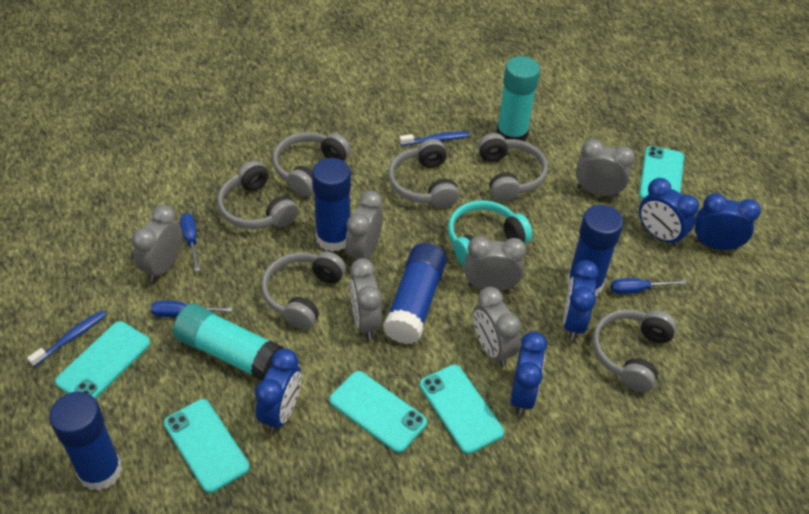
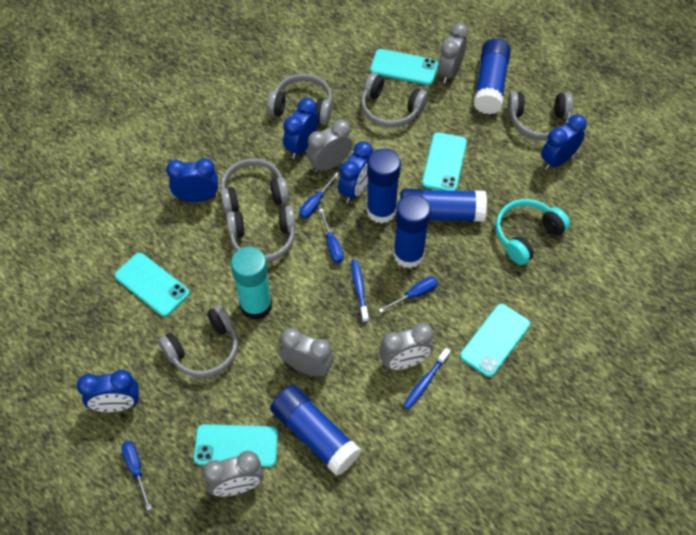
blue glue stick: [49,392,122,491] [312,158,351,252] [383,243,446,344] [567,205,623,296] = 4 -> [270,385,361,476] [366,149,401,223] [393,194,431,268] [400,189,487,222] [474,38,511,114] = 5
blue screwdriver: [151,301,232,317] [180,213,200,272] [611,278,687,294] = 3 -> [121,441,152,511] [299,172,339,219] [319,209,344,263] [379,276,438,313] = 4
grey clock: [132,205,183,282] [345,190,383,261] [350,258,382,340] [465,236,527,291] [473,287,521,367] [576,139,635,197] = 6 -> [203,451,264,497] [280,328,334,377] [306,119,353,173] [379,323,433,370] [438,23,468,84] = 5
turquoise glue stick: [173,303,284,381] [496,56,540,141] = 2 -> [231,247,272,320] = 1

